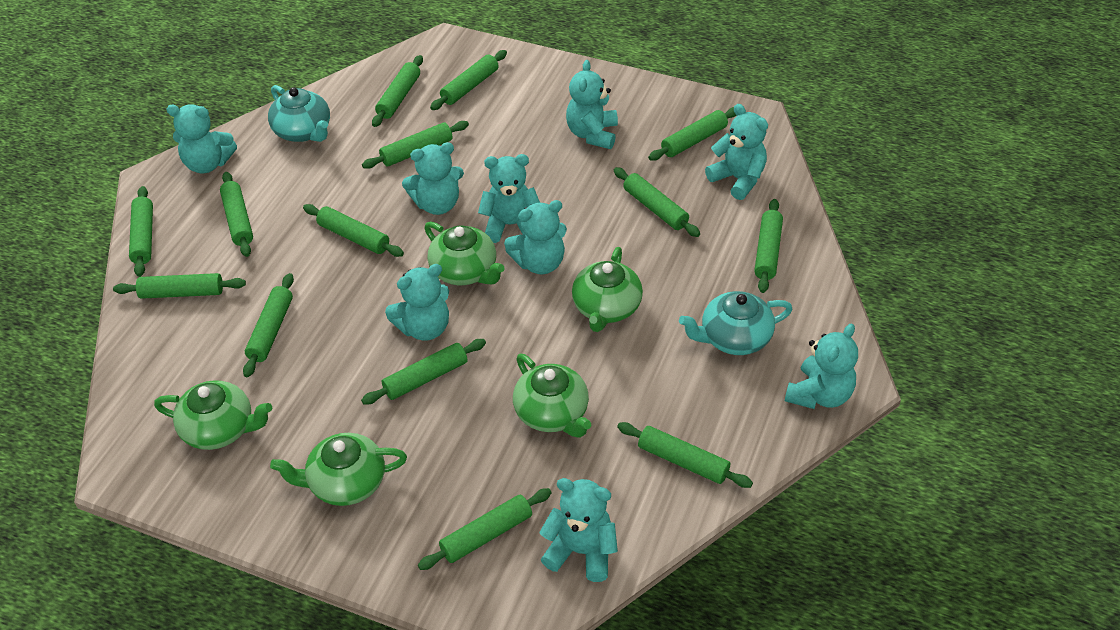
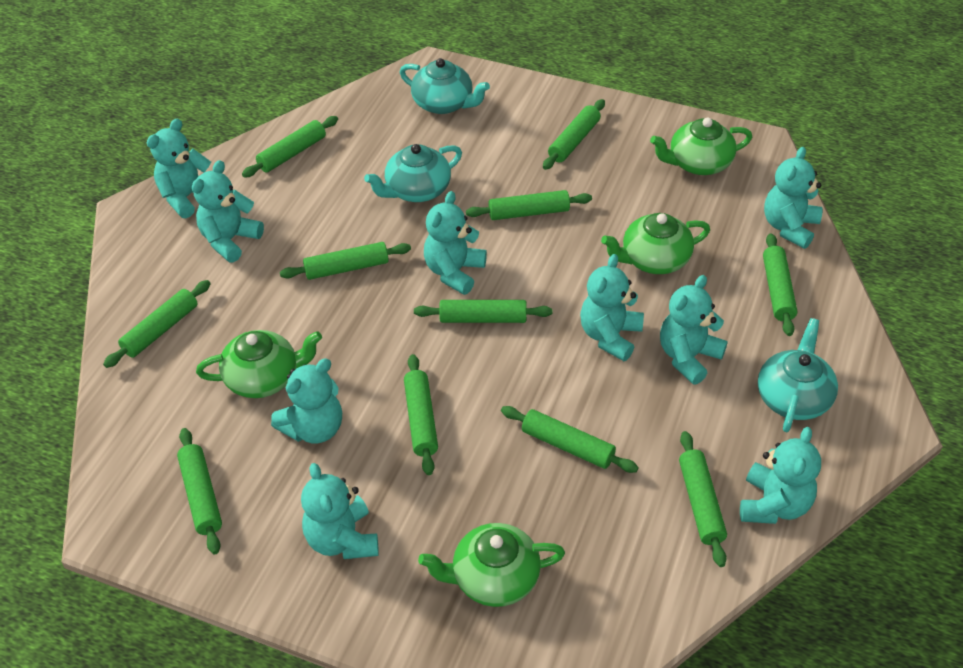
green rolling pin: [113,273,246,299] [129,186,153,277] [220,172,253,257] [243,273,294,377] [303,204,404,257] [361,339,486,404] [362,121,469,169] [372,55,423,127] [418,488,552,570] [430,50,507,110] [614,167,700,237] [617,422,753,488] [648,107,736,161] [754,199,783,293] = 14 -> [103,280,211,368] [177,428,222,554] [242,116,338,178] [280,242,411,280] [404,354,438,475] [414,300,553,323] [466,190,592,220] [501,406,639,473] [543,99,605,170] [679,431,727,567] [763,233,797,336] = 11
green teapot: [154,380,272,450] [270,433,407,506] [424,222,505,285] [513,353,591,438] [572,247,643,332] = 5 -> [196,330,322,398] [418,523,565,607] [601,213,710,274] [650,118,752,175] = 4
turquoise teapot: [268,85,330,142] [679,291,792,355] = 2 -> [364,144,462,202] [400,58,490,114] [758,318,838,432] = 3

